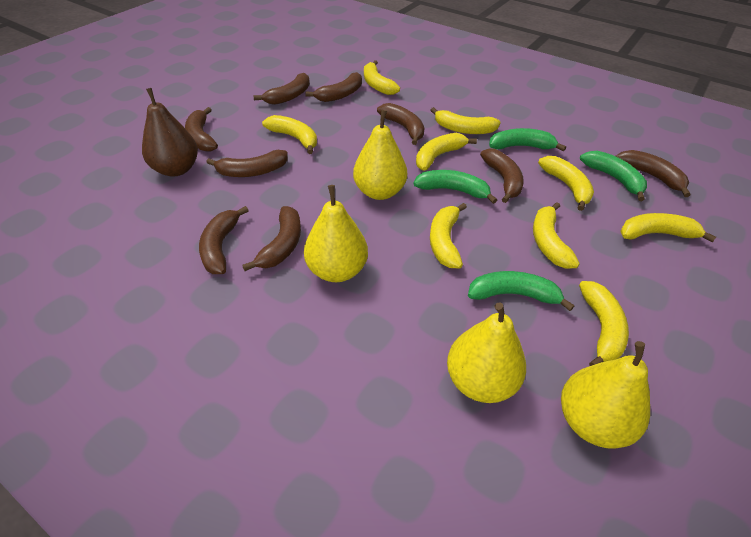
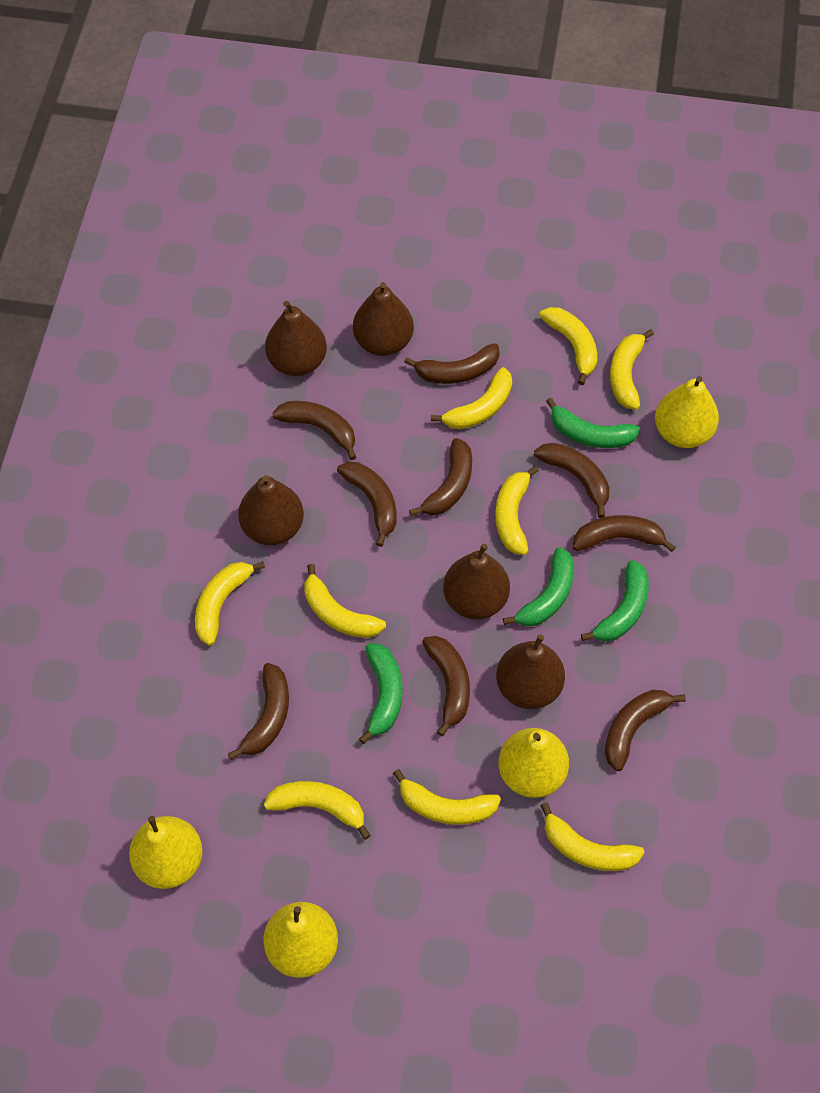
brown pear: [142,88,198,177] = 1 -> [238,475,304,545] [265,301,327,376] [353,282,414,356] [443,544,510,620] [496,634,565,709] = 5

